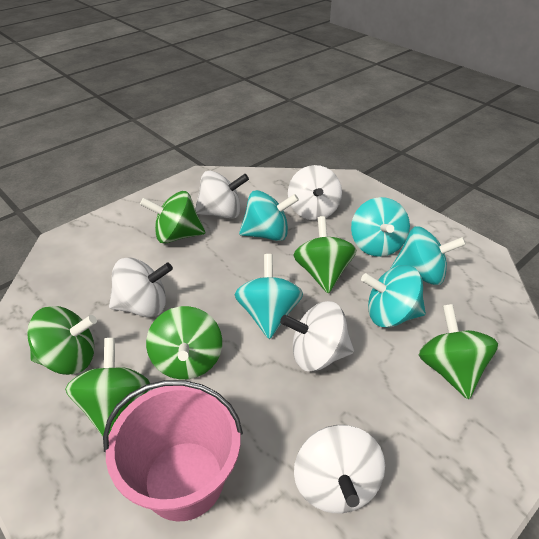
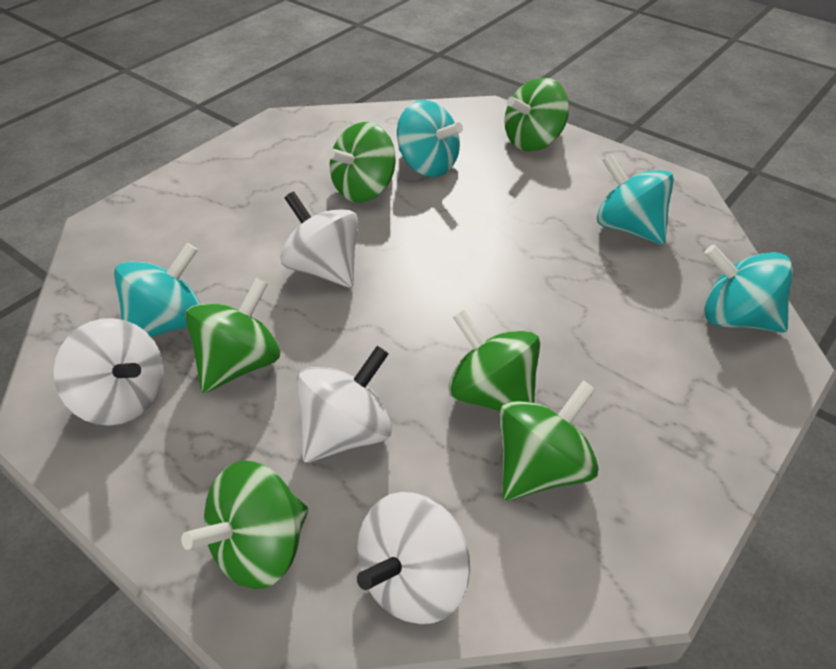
pink bucket: [103,380,243,521] = 1 -> none = 0
turquoise spinning top: [235,254,303,339] [239,190,299,241] [351,197,410,257] [361,265,426,327] [390,226,466,285] = 5 -> [114,243,200,337] [397,100,463,177] [597,153,674,245] [704,244,793,333] = 4
white spinning top: [109,257,173,317] [195,171,249,219] [280,301,354,371] [288,165,342,220] [294,425,385,513] = 5 -> [54,318,164,426] [280,192,358,288] [297,346,392,463] [357,492,470,624] = 4

